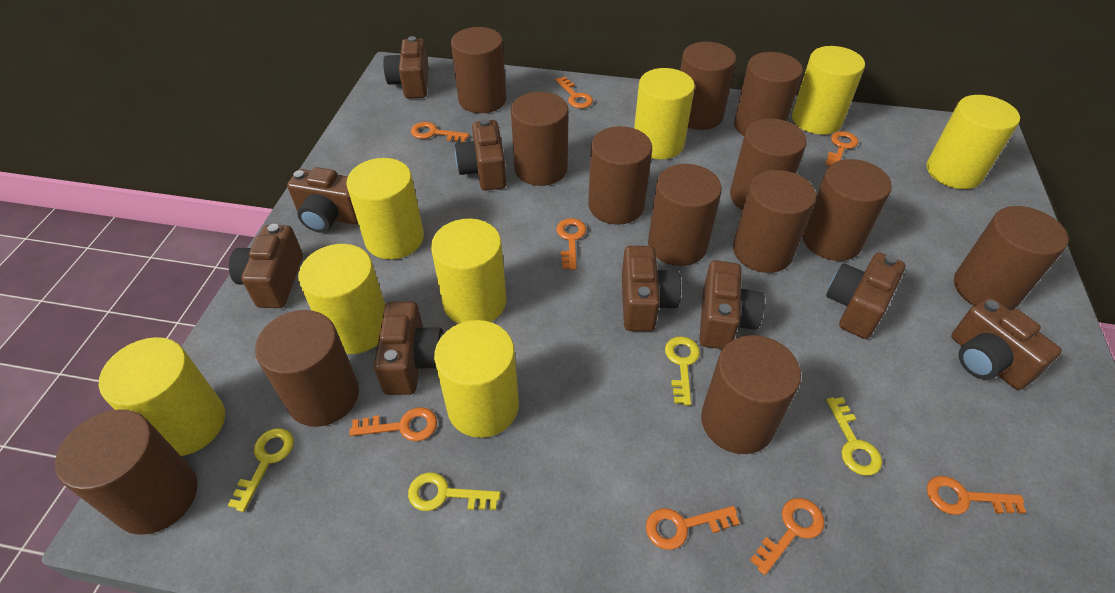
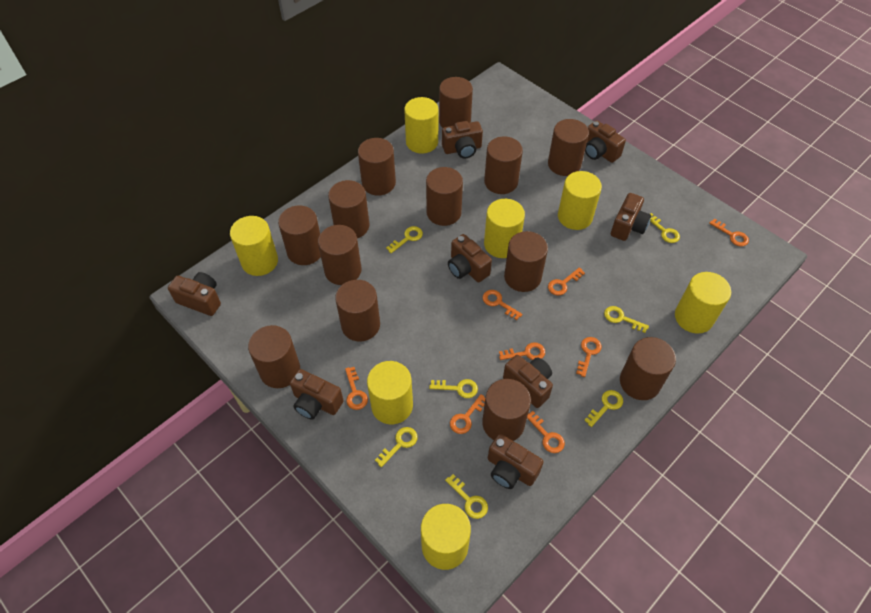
brown camera: [229,224,303,308] [287,167,358,233] [374,302,444,395] [383,36,429,99] [455,118,507,191] [622,246,681,331] [699,260,765,349] [826,252,905,339] [951,297,1062,390] = 9 -> [168,272,221,316] [290,369,344,420] [442,121,483,158] [448,234,492,282] [488,434,543,489] [503,355,553,408] [585,120,626,163] [611,193,651,241] = 8
yellow cylinder: [99,337,225,456] [298,244,385,354] [346,158,424,259] [431,219,506,324] [434,320,519,438] [634,68,695,159] [792,46,865,135] [927,95,1020,189] = 8 -> [230,216,278,276] [367,361,413,424] [404,97,438,153] [421,504,471,570] [484,199,525,258] [558,171,602,230] [675,272,731,334] = 7
yellow key: [228,428,294,512] [408,472,501,511] [665,336,700,406] [826,397,882,476] = 4 -> [375,427,418,467] [386,226,423,253] [429,379,478,398] [445,474,488,519] [584,390,623,427] [604,306,649,333] [650,213,680,243] = 7

